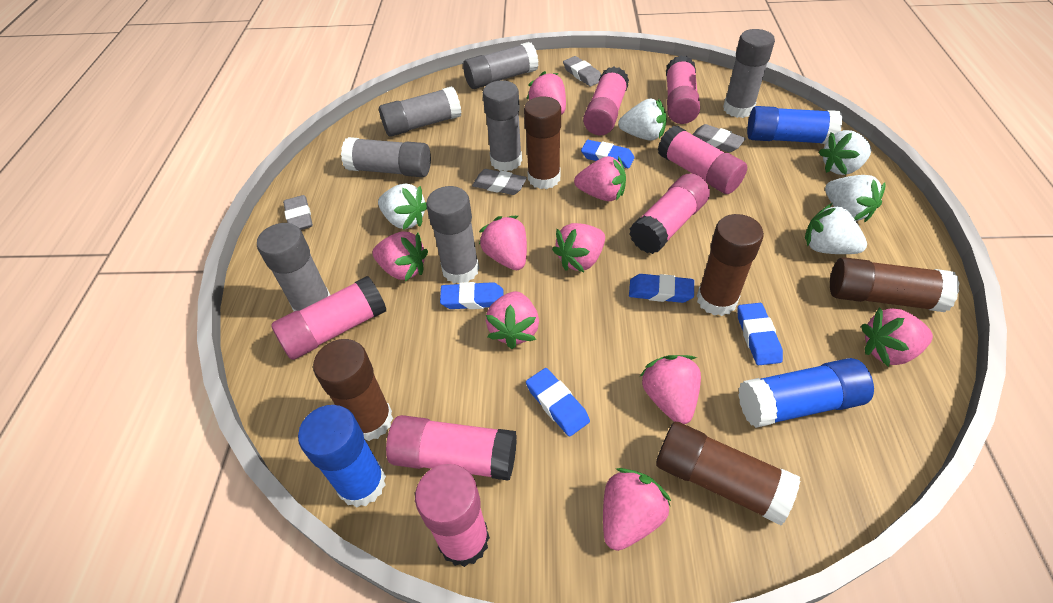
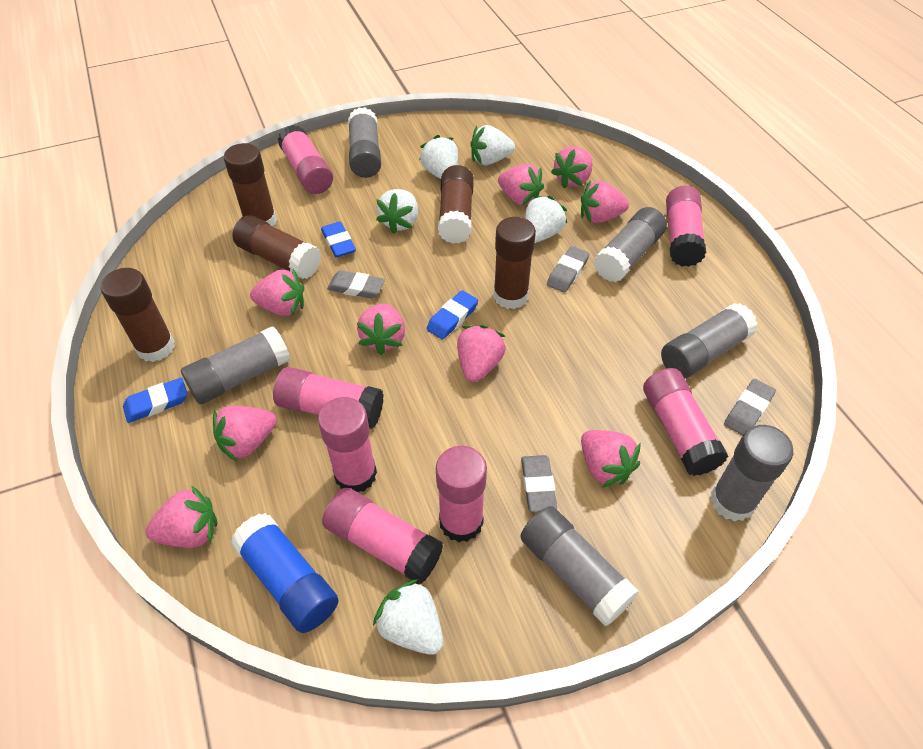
blue eraser: [440,282,503,309] [526,368,590,437] [581,140,635,168] [629,274,694,303] [738,303,783,365] = 5 -> [123,378,188,423] [321,222,356,257] [426,290,478,340] = 3
blue glue stick: [298,405,386,508] [738,358,874,428] [747,106,842,144] = 3 -> [231,513,339,633] = 1
grey glue stick: [257,223,330,311] [341,137,431,177] [379,86,462,137] [426,186,479,283] [463,42,539,89] [483,80,522,171] [723,29,775,118] = 7 -> [181,326,290,404] [348,107,381,178] [520,506,639,626] [594,207,667,282] [661,303,758,379] [710,425,793,522] = 6

